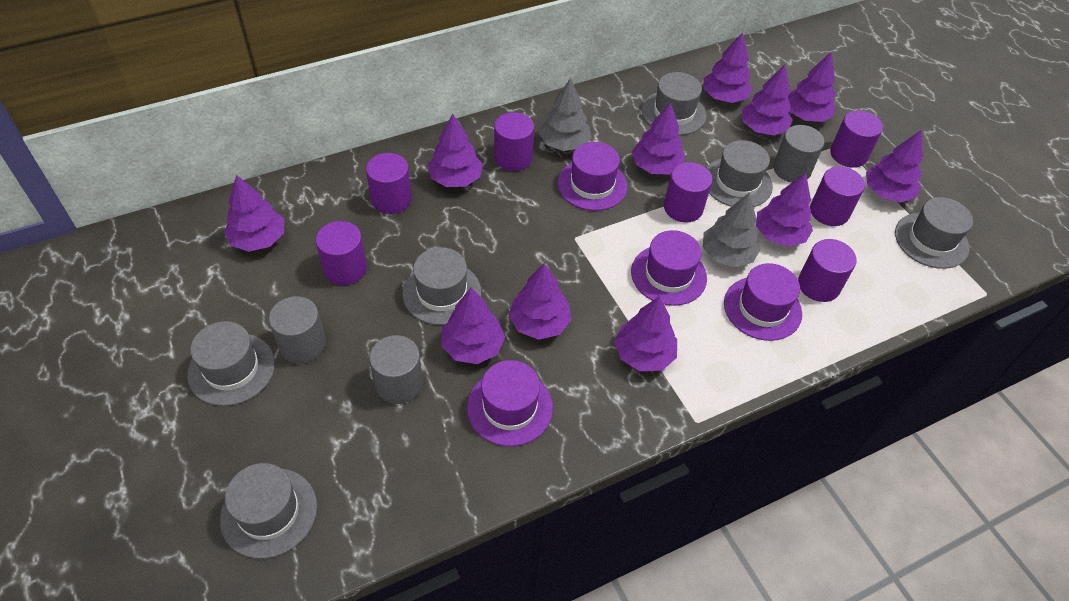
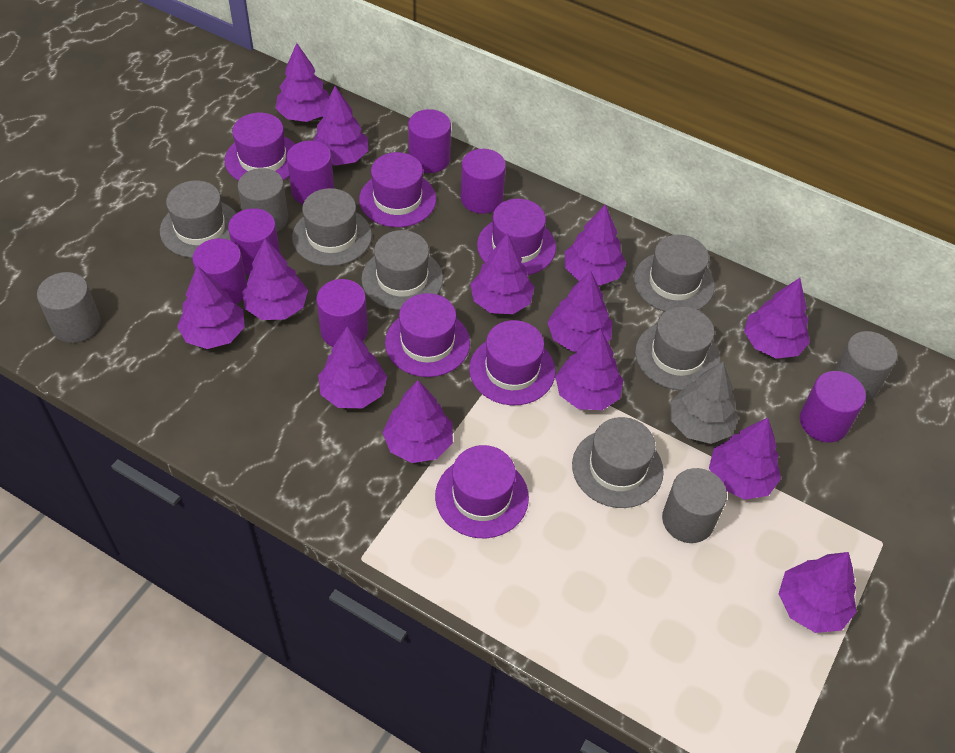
grey cylinder: [269,296,326,364] [369,335,423,404] [773,125,824,183] = 3 -> [37,272,100,343] [238,168,288,232] [662,468,727,543] [833,331,897,401] = 4
grey tree: [539,78,591,151] [703,193,761,267] = 2 -> [671,362,739,444] = 1
purple hat: [467,360,553,446] [557,142,628,211] [631,230,707,306] [724,263,802,341] = 4 -> [224,113,295,181] [359,152,436,227] [385,293,470,377] [435,445,529,538] [469,320,555,405] [477,199,556,275] = 6
purple tree: [224,175,284,252] [428,114,483,187] [441,288,505,364] [509,263,571,340] [614,296,677,371] [632,102,685,175] [703,32,752,103] [741,65,793,136] [756,173,813,247] [788,52,836,122] [866,130,923,203] = 11 -> [177,266,245,349] [242,239,308,320] [276,43,329,122] [313,86,368,166] [318,326,387,408] [382,380,453,463] [470,233,534,314] [547,271,612,352] [555,329,623,410] [565,204,626,285] [709,418,781,500] [744,278,810,359] [779,552,856,633] = 13

